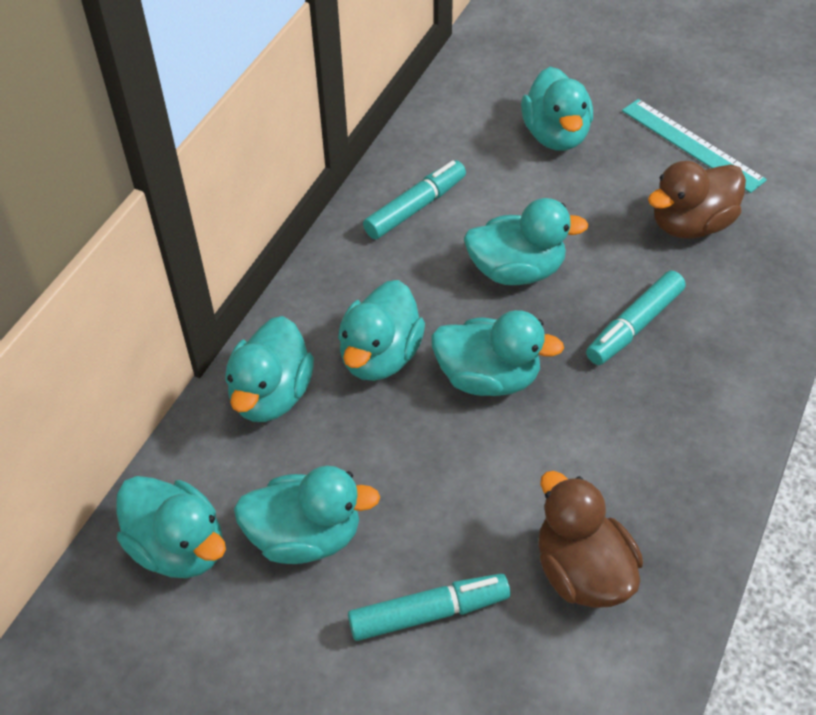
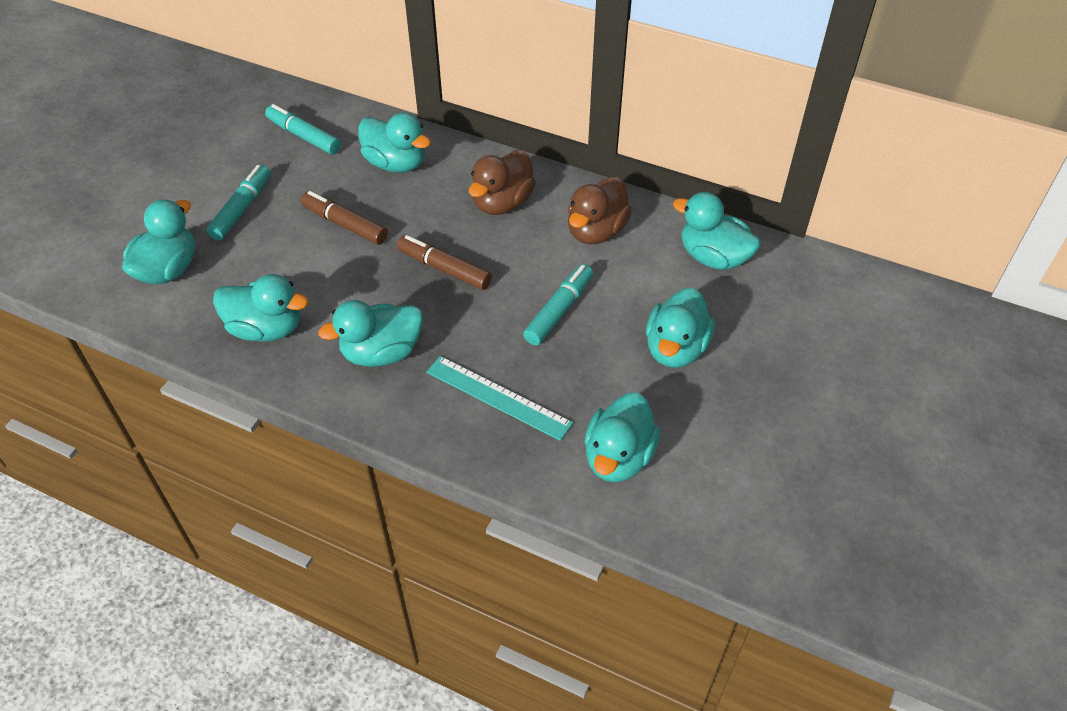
brown marker: none = 0 -> [301,191,388,245] [397,235,492,290] = 2

